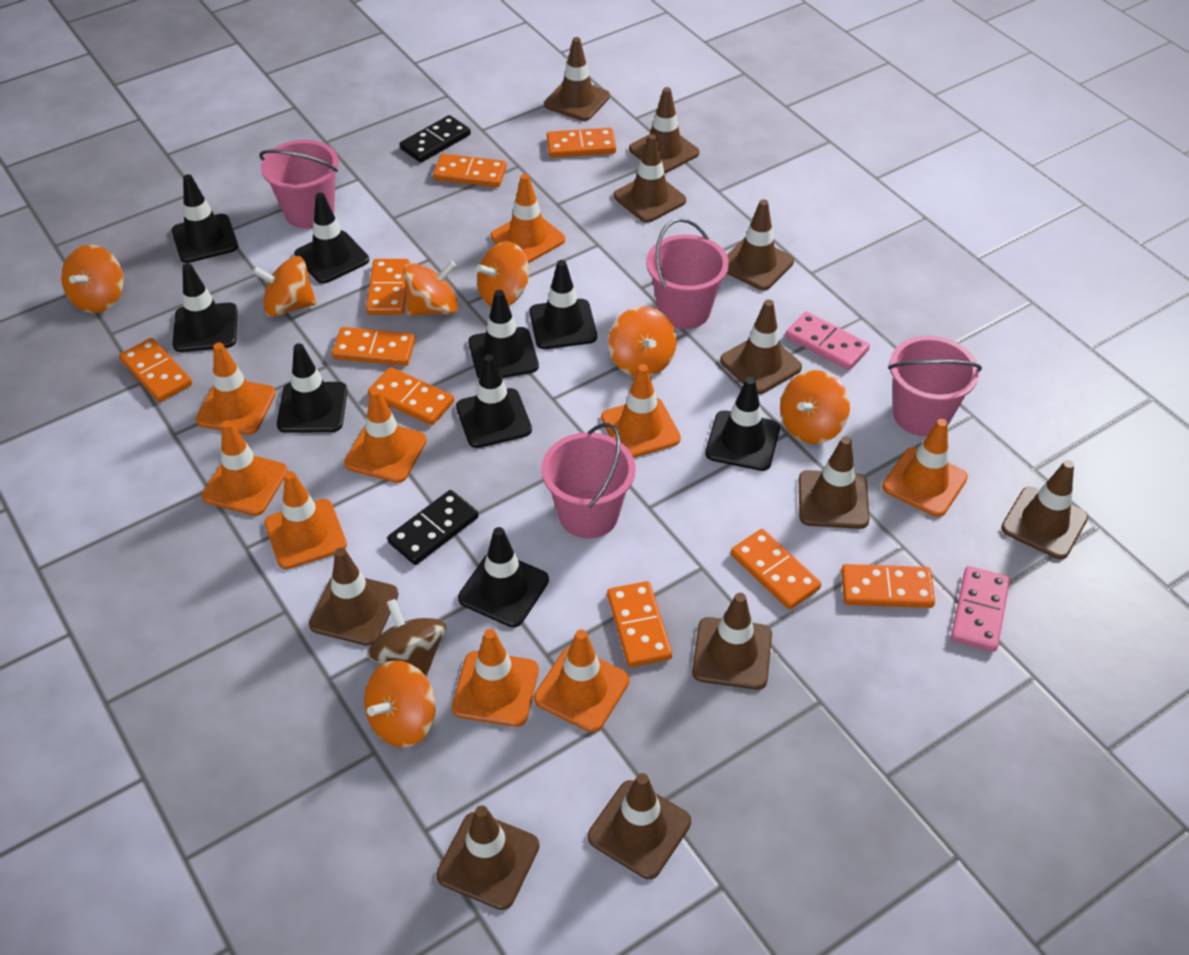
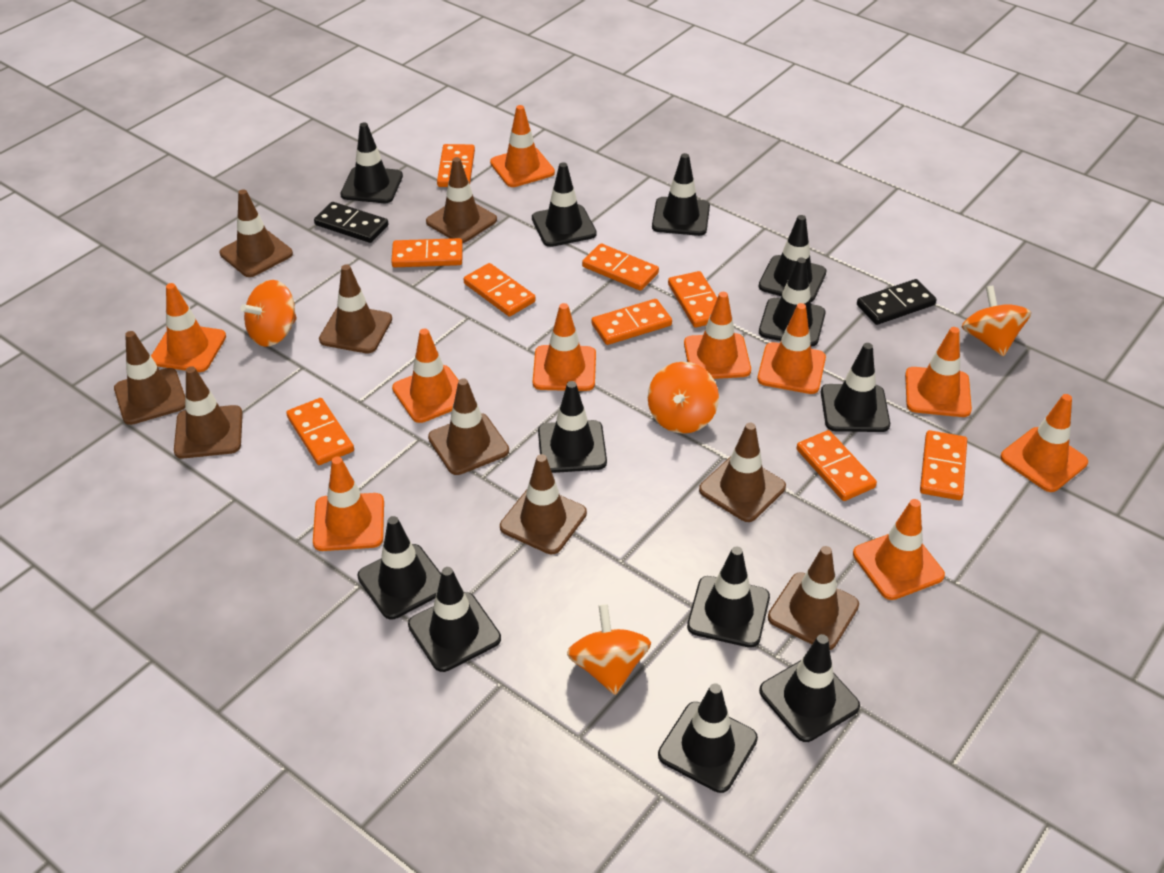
black traffic cone: [171,174,238,263] [173,263,238,352] [277,343,348,433] [294,193,369,284] [456,354,532,448] [458,527,549,627] [468,290,539,379] [529,260,597,349] [705,377,780,471] = 9 -> [340,123,403,203] [357,516,441,619] [408,567,501,672] [532,162,597,247] [538,381,607,473] [652,153,710,236] [658,683,758,793] [687,546,770,648] [758,215,827,302] [759,258,826,347] [759,634,860,742] [821,343,890,432] = 12
brown spinning top: [367,599,446,678] = 1 -> none = 0
brown traffic cone: [309,547,398,646] [436,805,540,910] [544,37,610,121] [588,773,691,879] [614,134,686,223] [629,87,699,173] [692,593,772,690] [720,300,802,394] [727,199,794,290] [799,436,870,529] [1001,460,1088,559] = 11 -> [114,331,185,425] [174,366,243,459] [220,189,293,277] [319,264,392,353] [426,157,497,243] [428,378,509,475] [500,454,587,554] [699,423,786,522] [768,546,859,650] = 9
orange spinning top: [61,245,124,313] [252,256,317,317] [364,660,436,748] [403,261,458,316] [476,242,529,307] [609,306,677,376] [780,370,850,444] = 7 -> [240,280,297,347] [567,604,651,695] [648,362,719,434] [962,286,1031,356] = 4
orange traffic cone: [196,342,276,435] [202,420,288,516] [265,471,347,569] [344,388,427,483] [452,629,539,727] [490,174,565,263] [534,629,630,732] [601,364,681,458] [882,419,968,517] = 9 -> [151,283,226,372] [313,456,384,551] [392,328,459,423] [490,105,555,187] [533,303,596,391] [684,292,751,379] [757,303,826,394] [853,499,945,600] [905,327,972,417] [1000,394,1088,492] = 10
pink bucket: [259,140,339,229] [541,423,636,539] [646,218,729,329] [888,336,982,436] = 4 -> none = 0
pink domino: [785,312,870,370] [951,566,1010,652] = 2 -> none = 0

